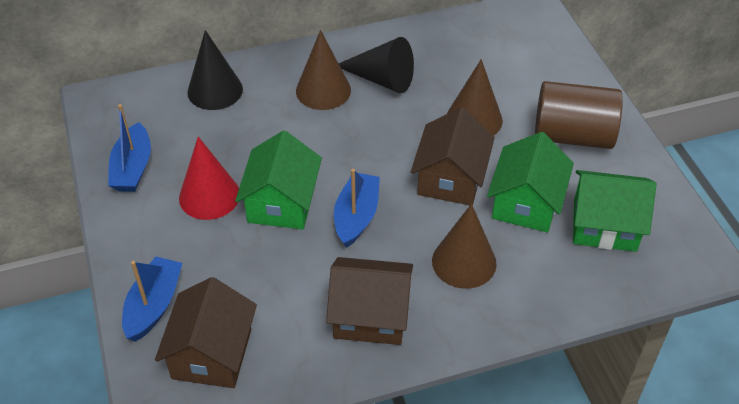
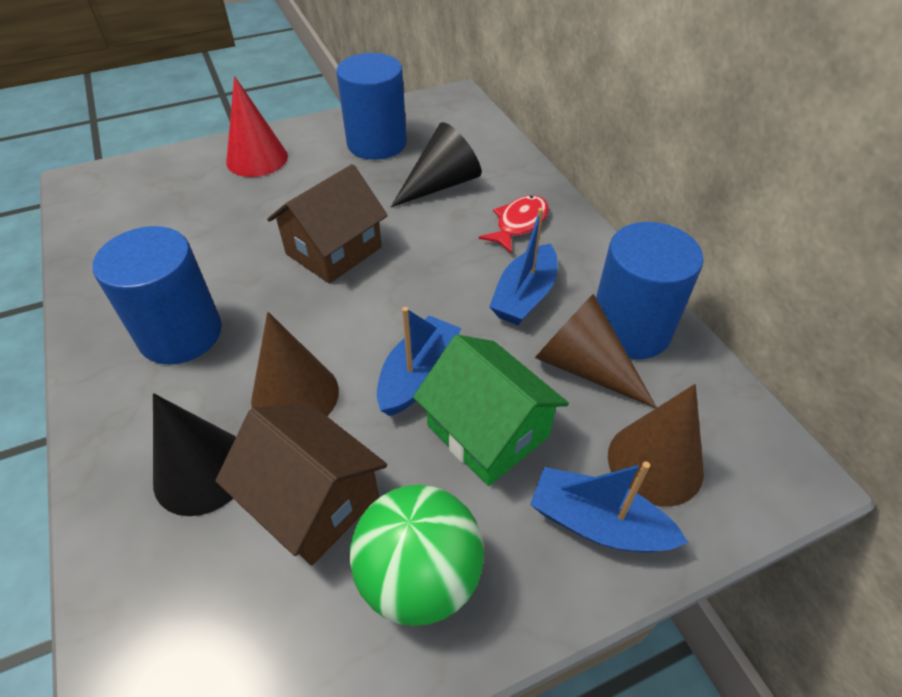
blue cylinder: none = 0 -> [93,226,222,365] [336,53,407,160] [596,222,704,359] = 3
brown cylinder: [535,81,623,149] = 1 -> none = 0
brown house: [155,277,257,388] [326,257,413,345] [411,108,495,205] = 3 -> [215,402,387,565] [267,164,388,284] = 2
green ball: none = 0 -> [350,485,484,626] = 1
green house: [235,130,322,229] [487,132,574,232] [573,170,656,252] = 3 -> [413,335,569,486] = 1
red fish: none = 0 -> [479,195,549,254] = 1

